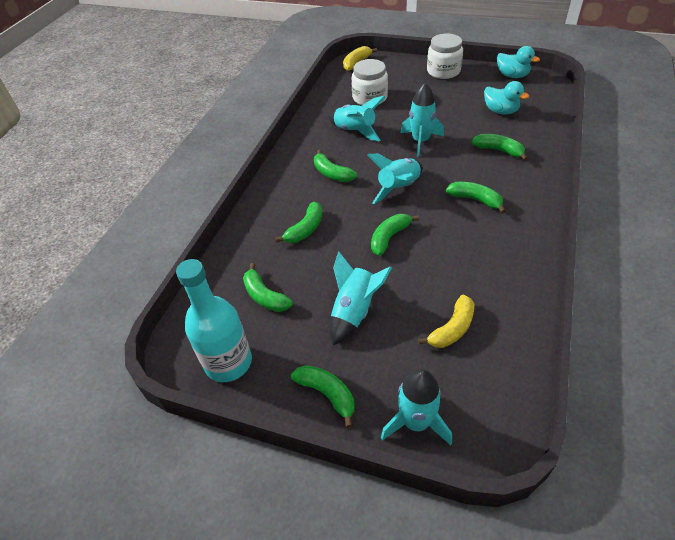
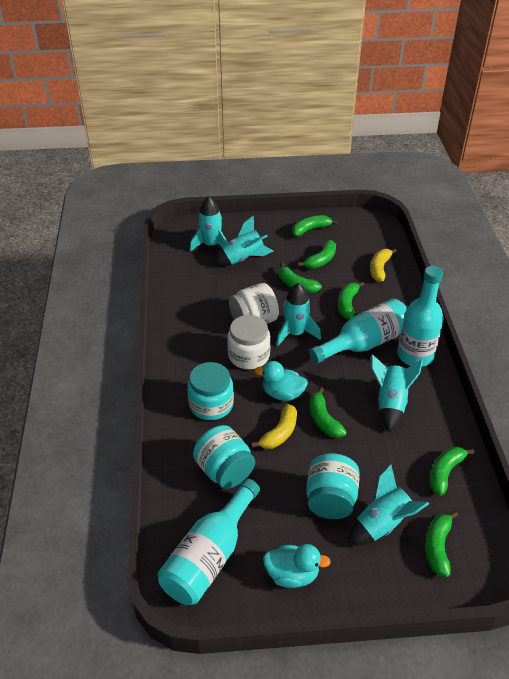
turquoise bottle: [176,259,252,382] = 1 -> [157,479,260,605] [309,298,407,364] [397,266,444,367] = 3
turquoise jar: none = 0 -> [187,362,234,420] [193,425,255,489] [306,453,360,519] = 3

